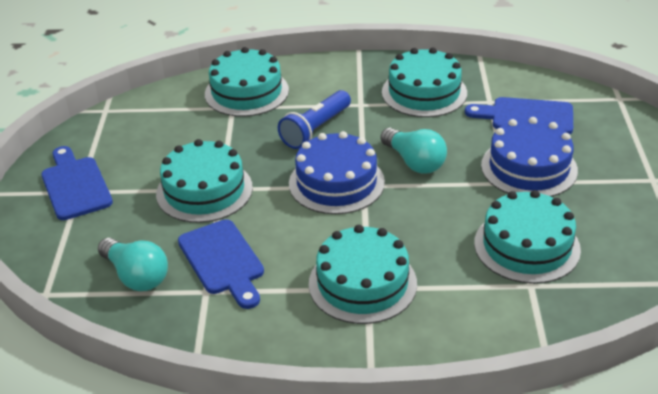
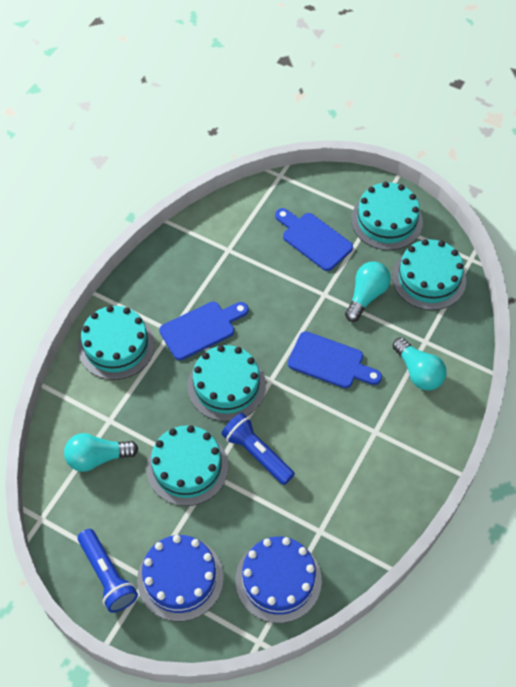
blue flashlight: [278,90,351,149] = 1 -> [78,529,138,613] [221,413,295,485] = 2
turquoise light bulb: [98,238,168,291] [380,128,447,174] = 2 -> [64,433,139,472] [345,261,391,322] [393,337,447,391] = 3

